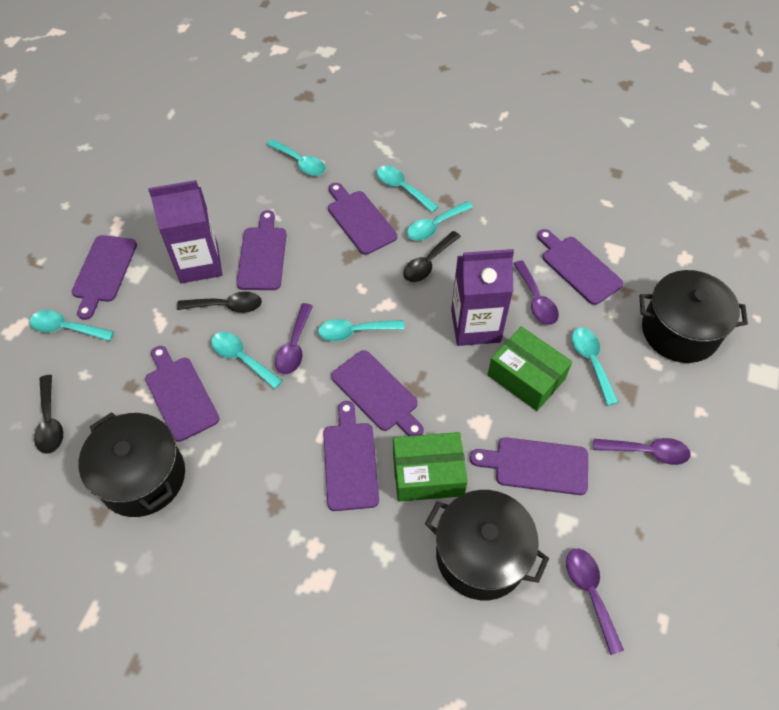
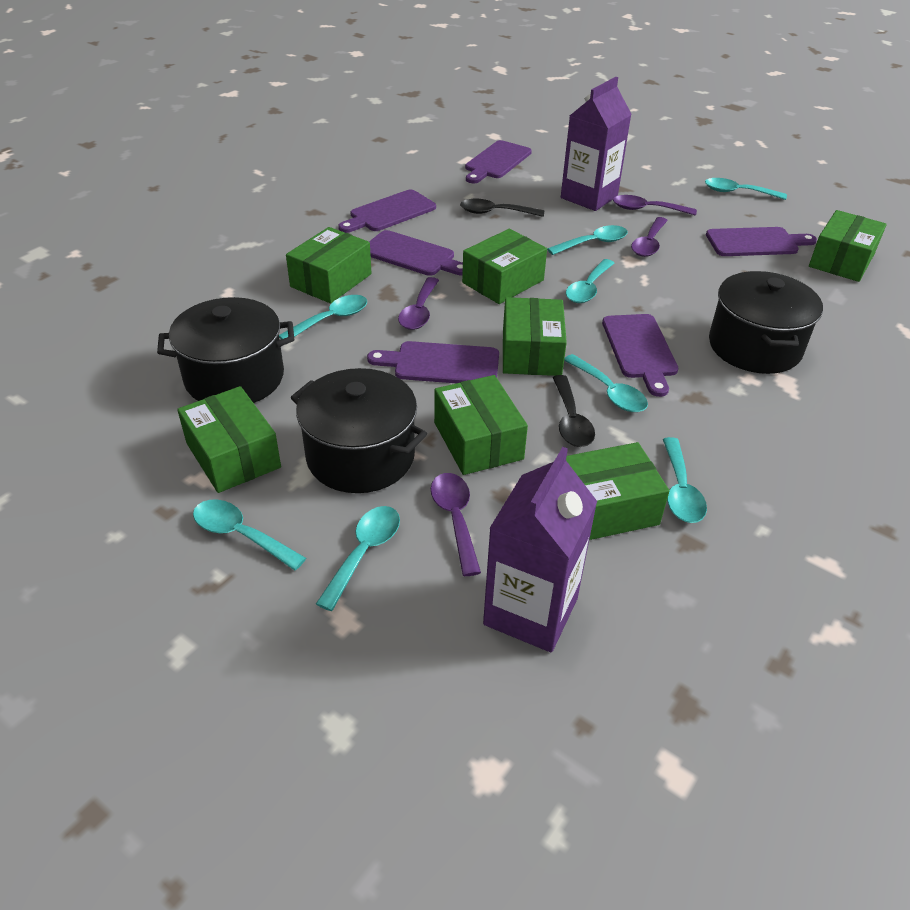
black spoon: [34,375,63,454] [177,291,262,313] [403,231,461,282] = 3 -> [460,199,544,217] [553,375,595,447] = 2
green box: [393,432,468,502] [488,326,572,411] = 2 -> [177,386,281,493] [286,227,372,303] [434,375,528,475] [462,229,547,304] [503,297,567,376] [566,442,669,540] [809,210,887,282] = 7
purple cutting board: [72,235,137,320] [145,346,220,442] [236,210,287,290] [323,401,379,511] [328,183,397,255] [331,350,424,436] [470,437,588,495] [537,229,623,305] = 8 -> [338,190,436,233] [367,341,499,383] [369,230,463,276] [465,140,532,183] [602,314,678,397] [706,227,817,256] = 6
turquoise spoon: [29,310,114,341] [211,332,282,389] [266,139,326,176] [318,319,405,341] [377,166,439,213] [407,201,473,241] [572,328,619,406] = 7 -> [193,499,306,571] [279,295,367,340] [316,506,400,611] [547,225,628,255] [564,354,648,412] [566,259,615,303] [663,437,707,523] [705,178,787,200] = 8

